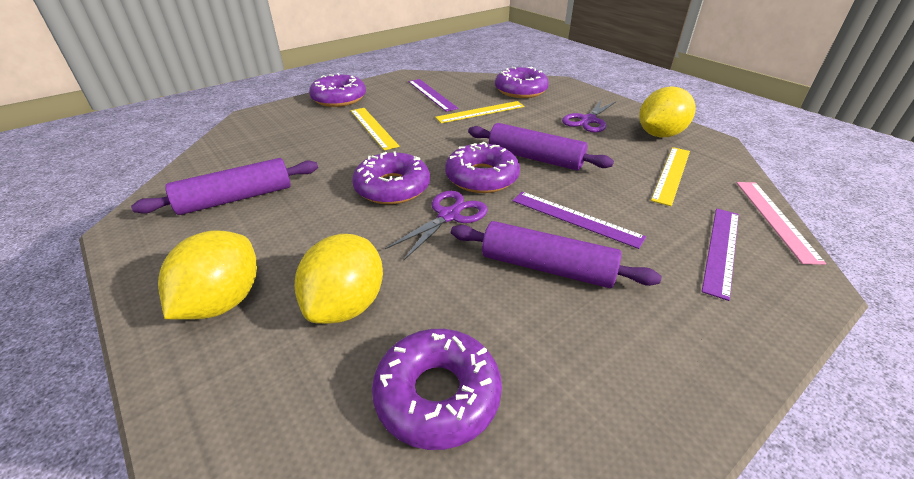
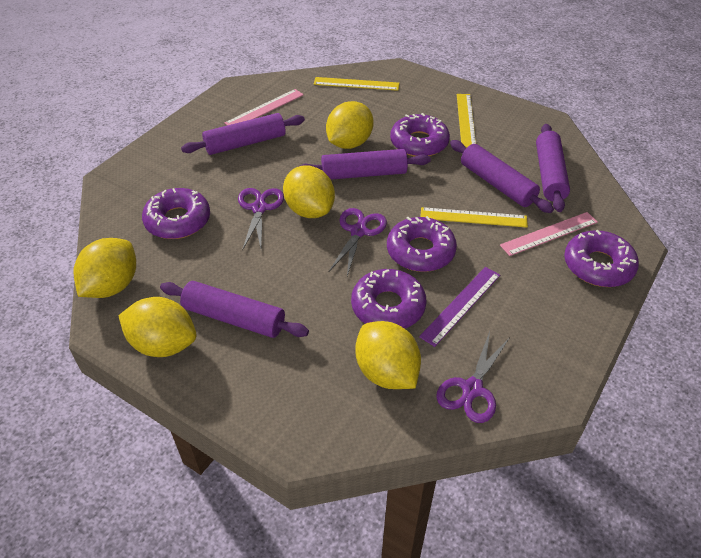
pink ruler: [737,182,826,265] = 1 -> [224,89,304,125] [500,212,598,256] = 2
purple rolling pin: [131,158,318,215] [451,221,662,288] [468,123,614,171] = 3 -> [160,281,309,338] [181,113,305,155] [298,149,431,180] [450,140,554,213] [536,124,570,212] = 5
purple ruler: [408,79,458,112] [513,192,646,249] [702,208,739,301] = 3 -> [419,267,500,347] = 1
purple scissors: [385,191,488,261] [562,99,617,133] = 2 -> [238,188,284,251] [329,208,387,276] [436,331,510,423] = 3
yellow lemon: [158,231,257,320] [295,234,383,324] [639,86,696,138] = 3 -> [73,238,136,298] [119,297,197,357] [283,165,335,218] [326,101,373,149] [355,321,421,389] = 5

